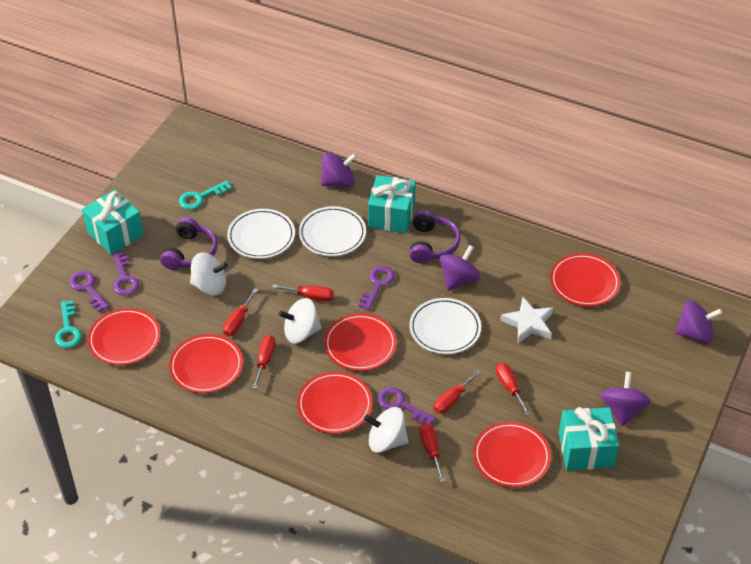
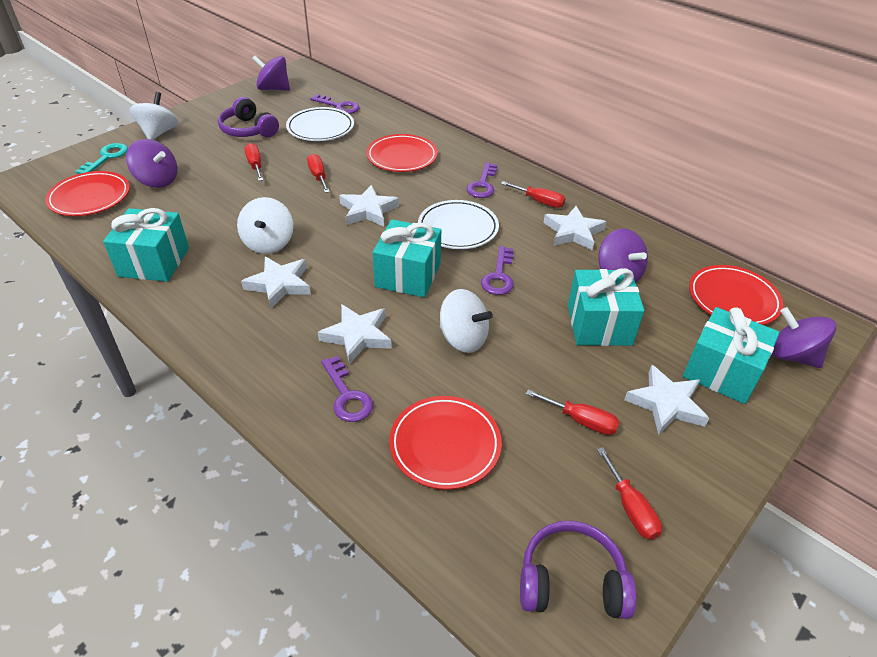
red plate: [88,308,161,365] [169,334,243,393] [297,372,372,434] [324,313,397,371] [473,422,551,488] [550,253,620,307] = 6 -> [45,171,130,216] [366,134,438,172] [389,396,502,490] [689,265,783,325] = 4
red screwdriver: [223,289,258,336] [253,335,276,389] [272,284,334,302] [420,423,445,482] [434,370,481,414] [496,363,531,415] = 6 -> [244,143,263,181] [307,154,330,193] [501,181,566,208] [526,389,620,435] [597,447,662,540] = 5
turquoise gift: [82,190,144,255] [368,175,416,233] [559,407,619,471] = 3 -> [103,208,189,282] [373,219,441,297] [568,268,645,346] [683,307,780,404] = 4
turquoise key: [55,300,82,348] [179,180,232,210] = 2 -> [75,143,128,174] = 1
white plate: [227,209,295,259] [299,206,366,256] [409,298,481,354] = 3 -> [286,107,354,141] [418,200,499,249] = 2
white star: [500,297,554,343] = 1 -> [241,256,311,309] [318,304,392,364] [339,185,399,227] [543,206,606,250] [624,365,709,435] = 5

